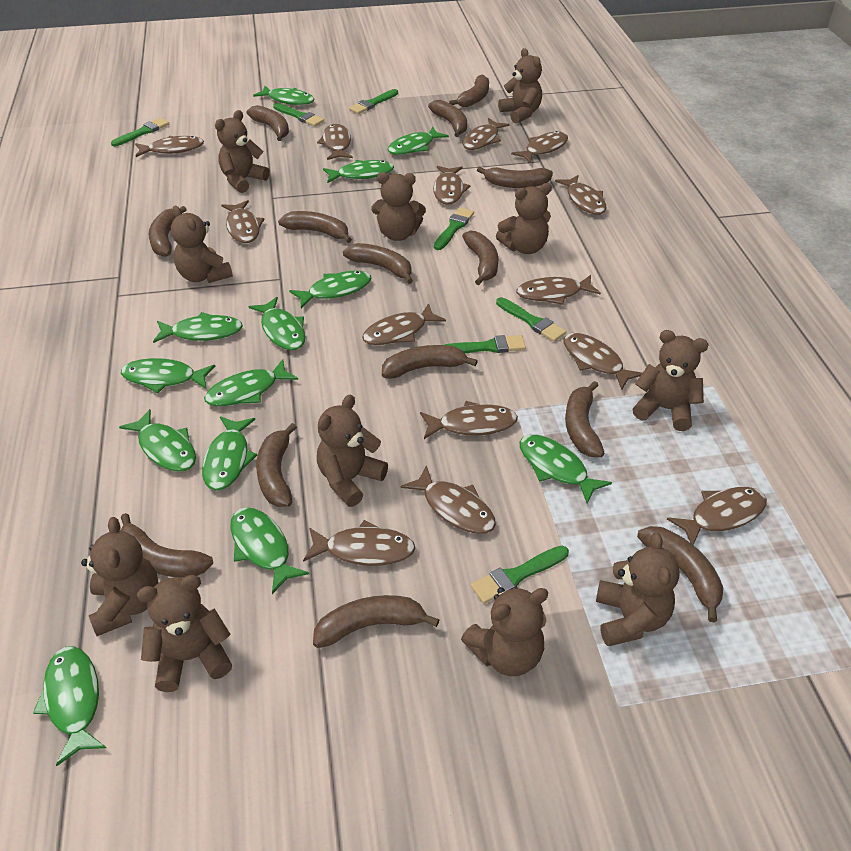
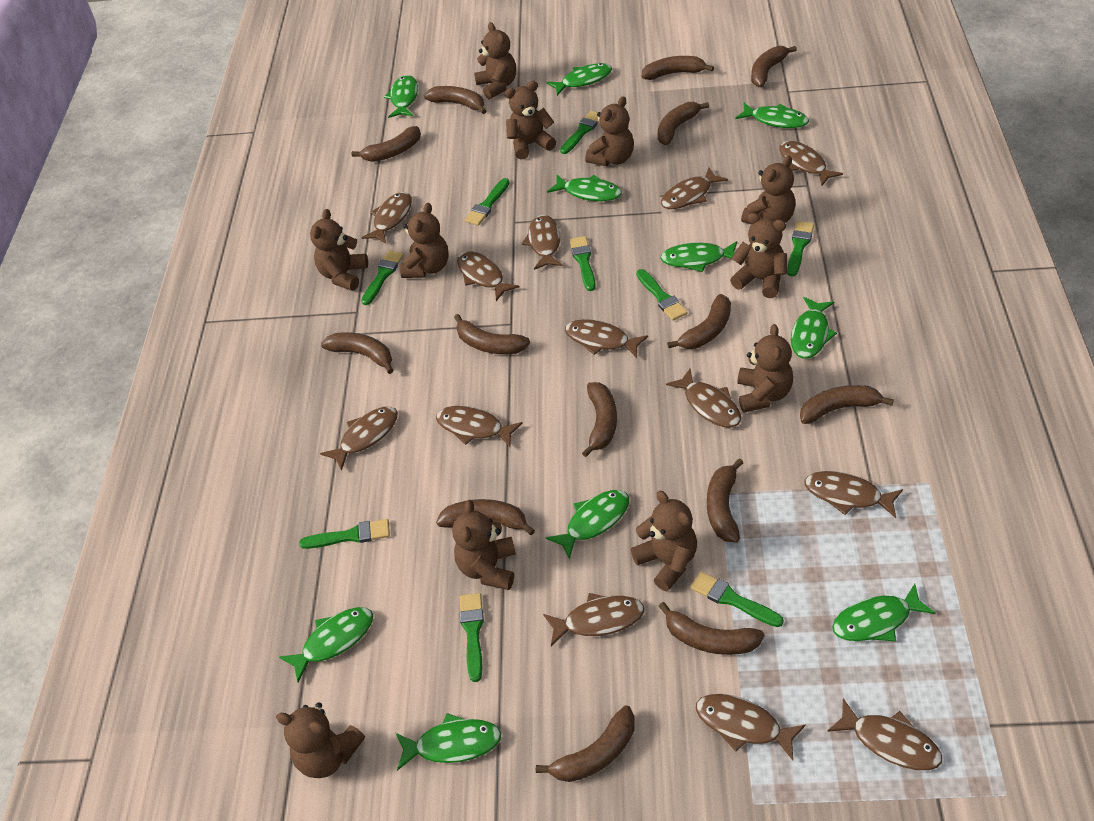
brown fish: [135,136,204,157] [221,200,264,243] [303,520,415,566] [317,124,353,160] [362,303,446,345] [401,465,496,534] [420,401,518,439] [433,166,470,205] [462,118,509,150] [511,131,568,163] [516,275,601,305] [555,175,606,215] [564,333,642,390] [667,487,767,545] = 14 -> [320,406,398,471] [361,192,412,244] [436,406,523,447] [457,251,519,301] [522,215,563,270] [543,593,644,646] [565,319,648,358] [661,167,728,209] [666,369,741,428] [696,694,806,760] [779,141,843,186] [804,471,903,518] [827,698,942,770] = 13
green brush: [111,118,169,146] [273,103,324,126] [349,89,398,114] [434,207,474,250] [445,335,526,354] [471,546,569,604] [496,297,566,342] = 7 -> [299,519,390,549] [361,250,404,305] [460,593,484,682] [465,178,510,226] [560,111,599,154] [569,236,596,291] [636,269,688,321] [690,571,784,627] [787,221,814,277] = 9
green fish: [33,646,107,766] [119,409,196,471] [121,358,215,393] [153,312,243,343] [202,416,257,491] [204,359,298,407] [231,507,309,594] [248,297,305,350] [253,86,314,105] [289,271,372,309] [323,160,394,183] [388,127,449,155] [520,435,612,504] = 13 -> [279,607,373,683] [384,75,418,118] [396,713,501,771] [546,63,612,96] [546,490,629,559] [547,175,622,201] [660,241,737,272] [735,103,809,128] [791,297,837,359] [832,583,935,642] = 10

